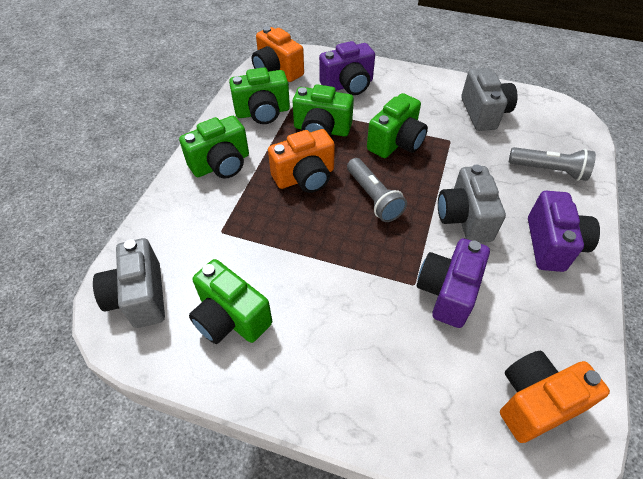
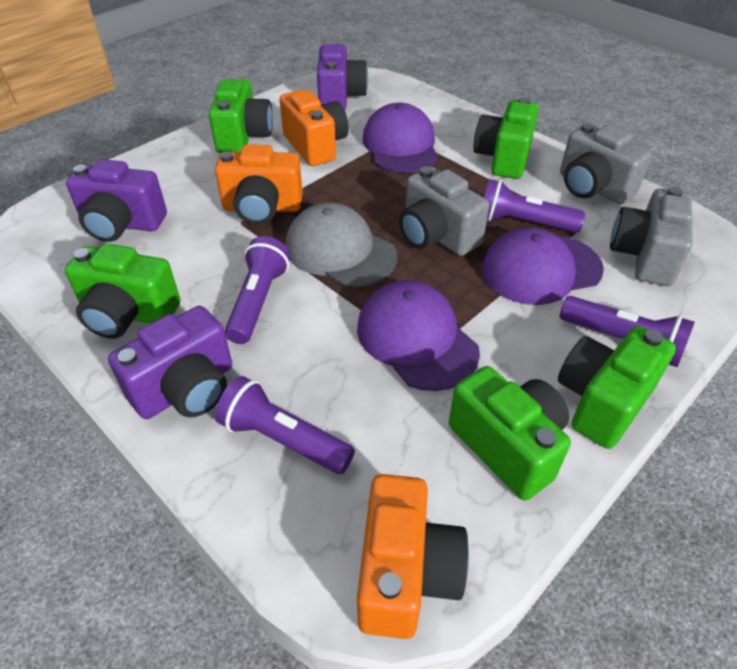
grey cap: none = 0 -> [285,203,397,287] = 1
grey flashlight: [347,158,407,222] [509,147,596,181] = 2 -> none = 0
purple cap: none = 0 -> [357,280,480,391] [363,103,438,173] [482,227,604,305] = 3
purple flashlight: none = 0 -> [215,376,355,474] [225,236,290,344] [484,179,585,233] [560,296,695,367] = 4

